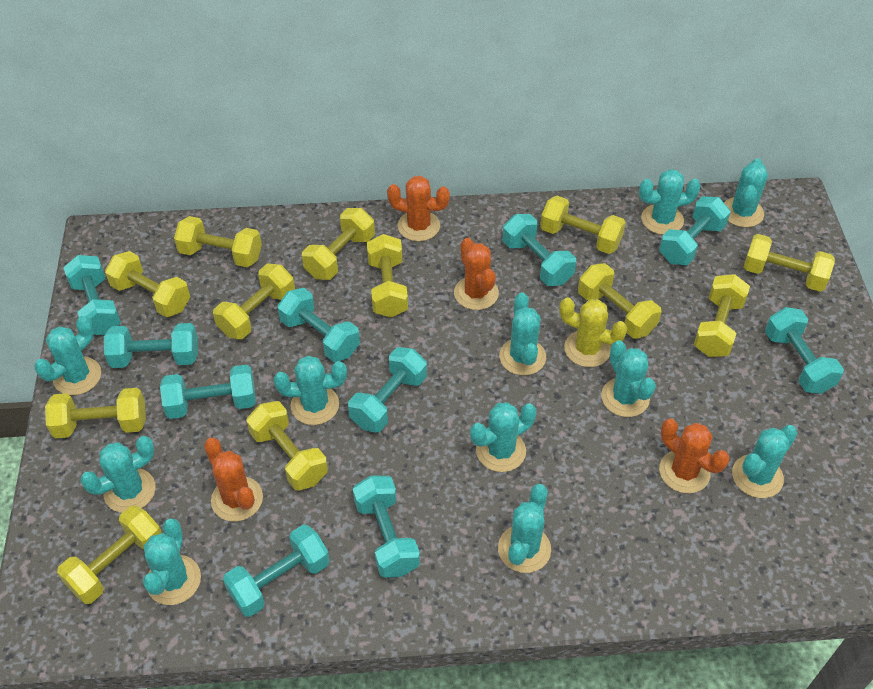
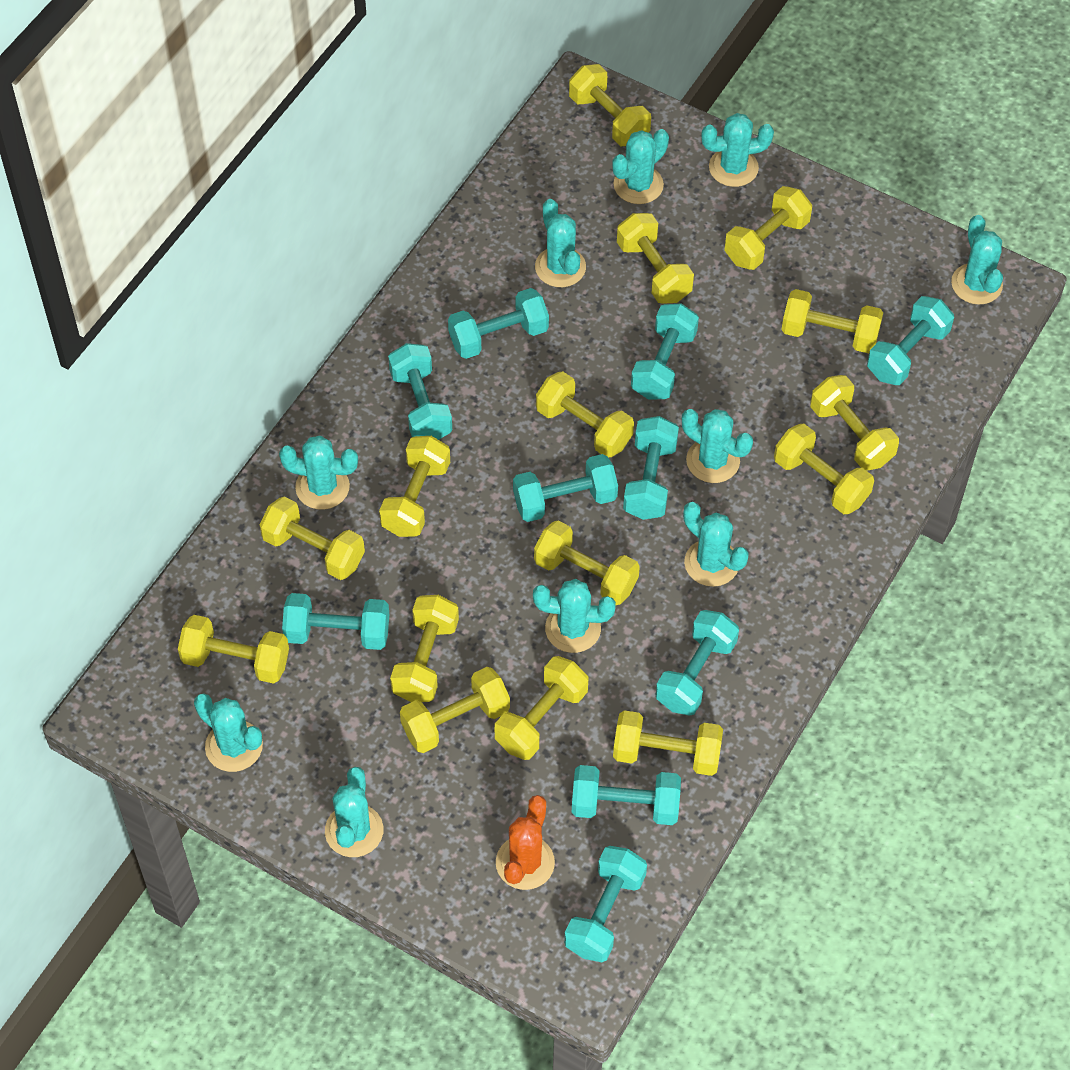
orange cactus: [204,438,263,522] [387,176,450,241] [454,238,499,310] [659,419,729,494] = 4 -> [496,795,555,890] = 1
turquoise cactus: [34,316,101,395] [80,436,156,513] [143,519,201,605] [274,356,347,425] [470,402,536,472] [498,484,551,573] [499,292,546,375] [601,340,656,417] [639,169,701,235] [724,159,768,227] [732,425,798,498] = 11 -> [194,693,263,772] [279,436,358,510] [325,767,383,857] [533,579,616,653] [535,199,586,287] [612,129,669,204] [682,409,753,483] [683,502,749,587] [701,113,774,187] [951,215,1003,305] = 10
yellow cactus: [559,298,627,367] = 1 -> none = 0
yellow dumbbell: [45,388,146,438] [57,506,162,604] [105,251,190,317] [174,216,262,267] [213,264,295,339] [246,401,328,490] [302,208,375,280] [367,234,408,317] [540,196,626,254] [578,263,661,338] [694,274,750,357] [744,234,835,292] = 12 -> [178,615,289,684] [260,497,365,580] [379,436,450,537] [390,595,459,702] [400,667,510,753] [495,656,588,760] [534,521,640,606] [536,371,634,458] [569,64,651,146] [613,710,723,776] [617,213,694,304] [724,186,812,270] [774,424,874,514] [781,289,883,353] [810,375,899,470] = 15

